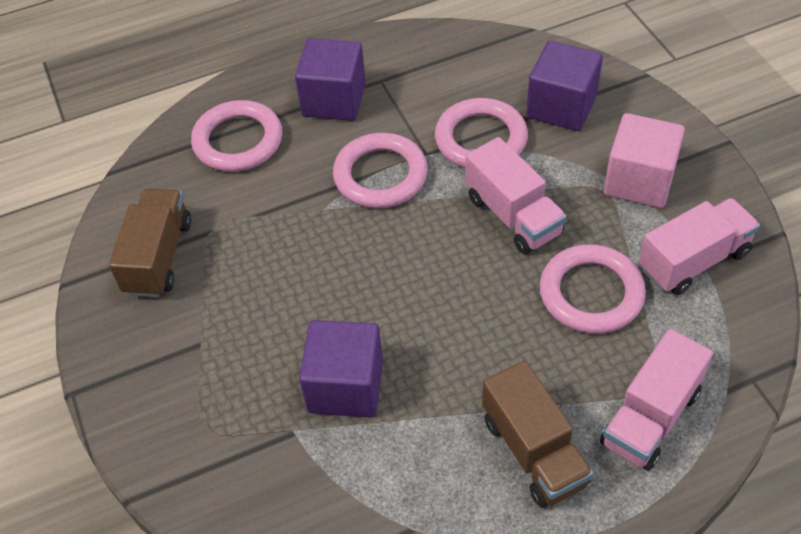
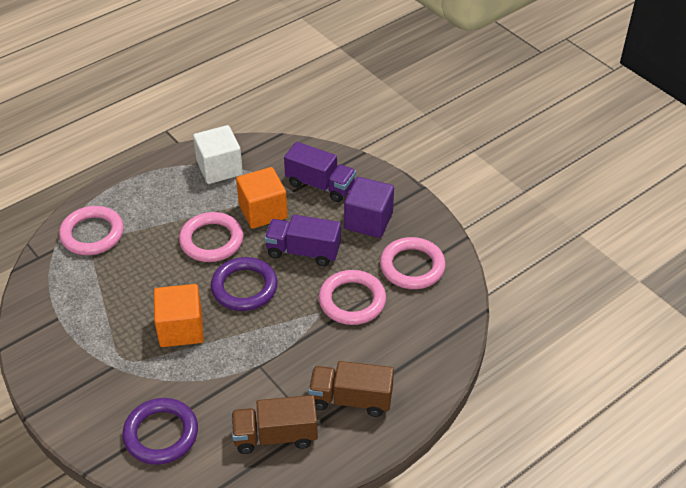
orange cube: none = 0 -> [154,284,204,347] [236,167,288,229] = 2
pink cube: [604,113,685,208] = 1 -> none = 0
pink truck: [465,137,567,254] [600,329,713,471] [639,198,760,295] = 3 -> none = 0
purple cube: [295,38,366,121] [299,320,383,418] [526,41,603,131] = 3 -> [344,177,394,238] = 1
purple ring: none = 0 -> [122,398,198,465] [211,257,278,311] = 2
purple truck: none = 0 -> [265,215,341,266] [284,142,356,202] = 2
white cube: none = 0 -> [193,125,243,184] = 1

